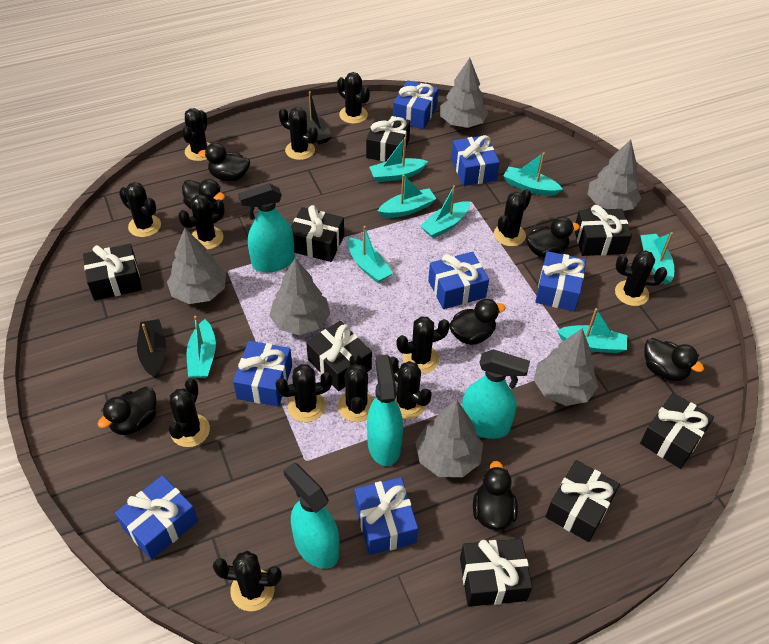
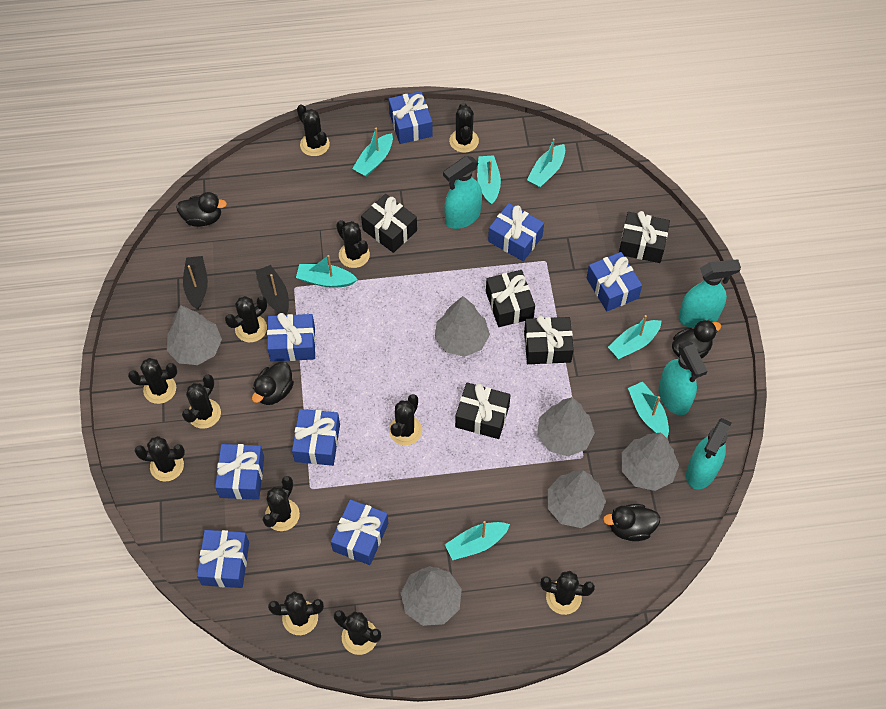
black cactus: [119,182,161,237] [168,378,210,447] [178,194,225,250] [182,108,211,161] [213,551,282,611] [275,364,333,422] [279,107,318,160] [337,72,370,124] [338,354,374,422] [390,356,432,419] [396,316,450,374] [494,189,531,247] [615,250,667,306] = 13 -> [128,358,177,404] [135,436,185,482] [182,374,221,429] [225,296,267,343] [263,476,300,531] [268,592,324,635] [297,104,330,156] [334,610,381,655] [336,220,370,268] [389,394,422,446] [449,103,479,153] [540,571,595,615] = 12
black duck: [98,387,156,435] [182,179,225,213] [198,143,250,181] [450,299,506,345] [473,461,518,530] [526,217,580,258] [645,338,704,381] = 7 -> [176,192,227,227] [252,362,294,405] [603,504,661,541] [672,320,721,359] = 4
black gift: [83,244,142,301] [291,205,344,262] [306,321,372,391] [366,114,410,162] [460,538,532,607] [545,460,620,542] [575,205,632,256] [640,393,714,469] = 8 -> [361,194,417,253] [455,382,511,439] [486,270,535,327] [524,316,574,364] [619,211,670,263] = 5
blue gift: [115,475,198,560] [233,341,292,407] [355,477,418,555] [393,80,438,129] [428,252,489,309] [451,135,500,186] [535,251,586,311] = 7 -> [197,530,249,588] [215,444,264,500] [267,313,316,362] [292,409,340,466] [331,499,389,565] [389,91,433,144] [488,203,544,261] [587,252,642,311] = 8
turquoise boat: [187,316,216,378] [348,226,393,283] [369,137,428,182] [378,174,437,218] [420,185,470,238] [503,152,563,196] [557,308,627,353] [640,232,674,285] = 8 -> [296,255,358,288] [352,128,393,177] [445,521,510,560] [477,155,501,205] [527,139,565,188] [608,315,661,359] [628,382,669,438] = 7

